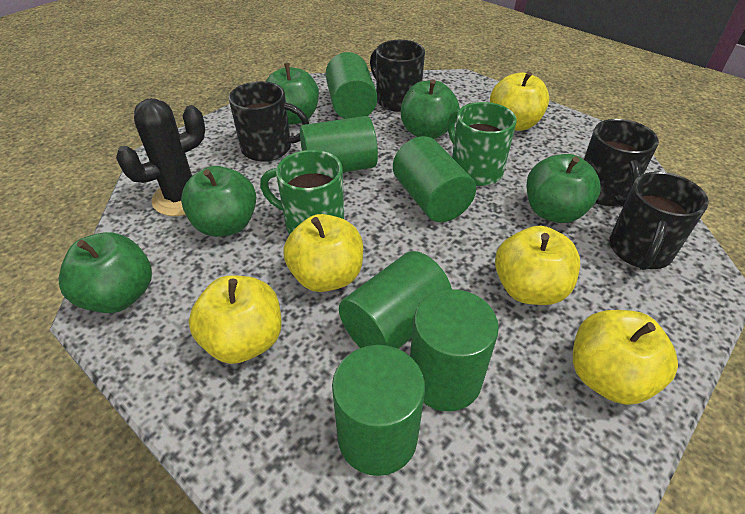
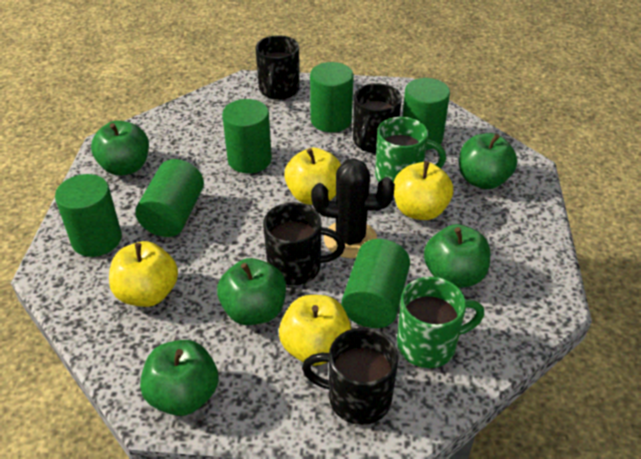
yellow apple: [189,275,282,364] [283,214,363,292] [490,71,549,131] [495,226,580,305] [573,310,678,405] = 5 -> [109,241,178,307] [279,295,351,366] [284,148,341,205] [394,161,453,220] = 4

